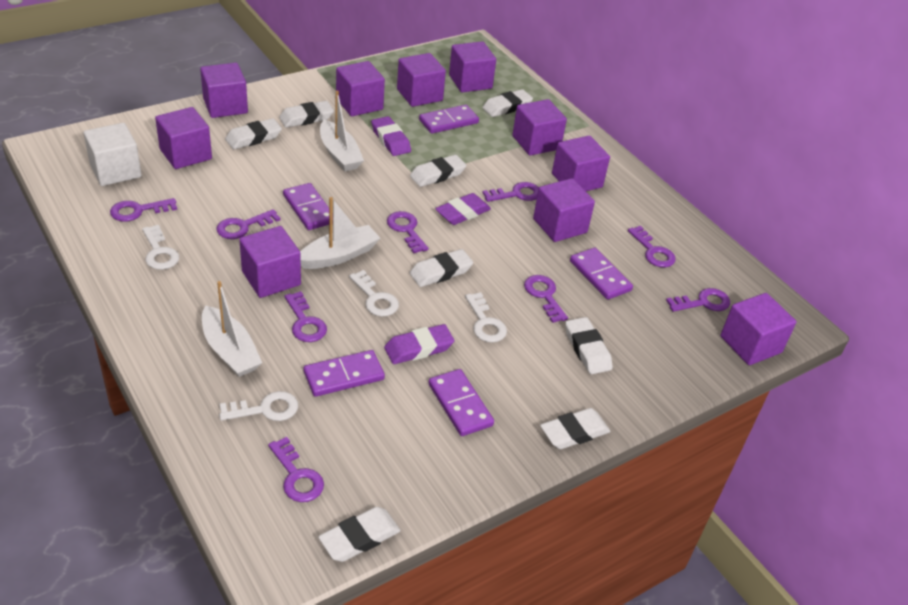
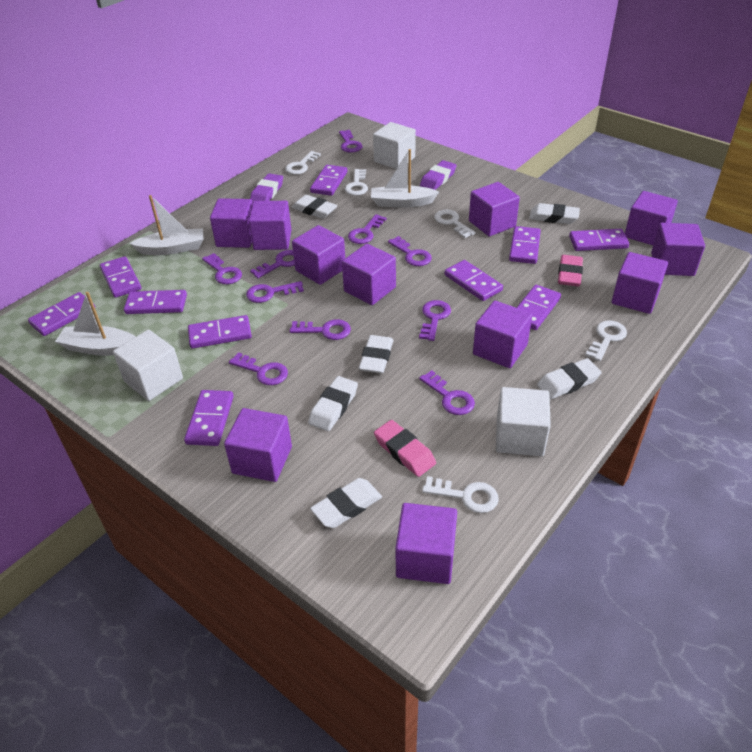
pink eraser: none = 0 -> [374,420,436,477] [558,255,583,287] = 2
purple cube: [155,107,212,169] [200,63,248,118] [239,226,301,298] [336,61,385,116] [397,53,446,107] [449,41,496,92] [512,99,567,156] [533,178,595,242] [552,136,610,191] [720,293,797,365] = 10 -> [210,198,252,248] [224,408,292,482] [249,201,291,250] [292,225,345,285] [342,244,396,305] [395,503,457,584] [469,182,520,236] [473,300,532,368] [612,252,668,314] [625,191,678,245] [651,223,705,276] = 11
purple domino: [283,183,329,230] [304,350,385,397] [419,105,479,134] [429,369,494,436] [570,248,633,300] = 5 -> [28,292,95,336] [100,256,141,298] [124,290,187,314] [184,390,234,446] [188,315,252,349] [310,165,347,196] [444,260,503,301] [509,226,541,264] [517,285,561,330] [569,229,629,251] = 10
purple eraser: [371,116,411,156] [384,324,454,364] [435,193,491,225] = 3 -> [250,173,283,203] [420,160,457,190] = 2
purple key: [110,198,177,221] [217,209,281,239] [268,437,324,502] [285,291,327,342] [387,211,429,253] [482,182,539,202] [524,275,568,323] [628,226,676,268] [666,288,730,312] = 9 -> [202,253,242,284] [229,352,288,385] [246,281,304,303] [250,250,295,278] [290,319,351,340] [339,130,362,153] [348,214,387,244] [388,236,432,266] [419,300,451,341] [419,370,475,415] = 10
white cube: [84,123,142,186] = 1 -> [113,330,183,401] [373,122,416,169] [496,387,551,456] = 3
white eraser: [225,118,282,149] [279,101,334,128] [318,507,401,562] [410,155,466,187] [410,249,473,287] [482,89,533,117] [540,408,610,449] [565,317,613,374] = 8 -> [291,195,338,219] [308,376,358,431] [310,478,382,528] [359,335,393,373] [529,203,580,224] [537,358,602,399] = 6
white key: [142,225,179,270] [219,391,298,421] [349,270,399,317] [465,292,507,343] = 4 -> [285,151,321,175] [345,169,368,196] [422,476,499,513] [434,210,476,238] [585,320,627,361] = 5

